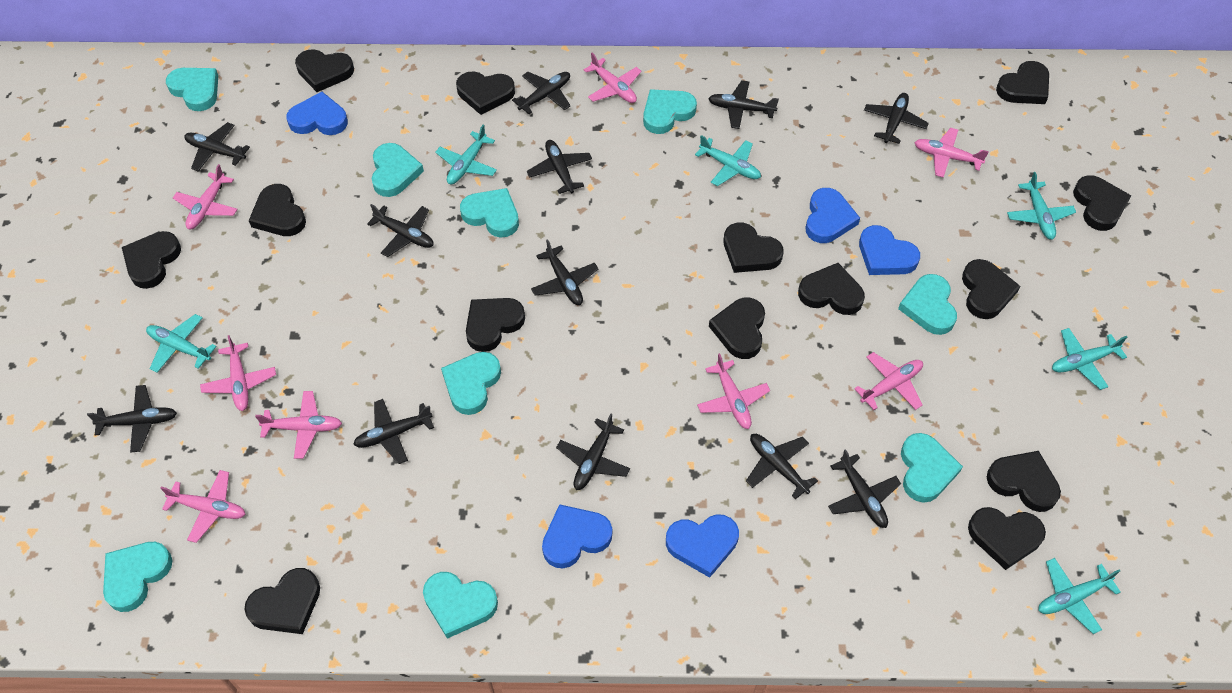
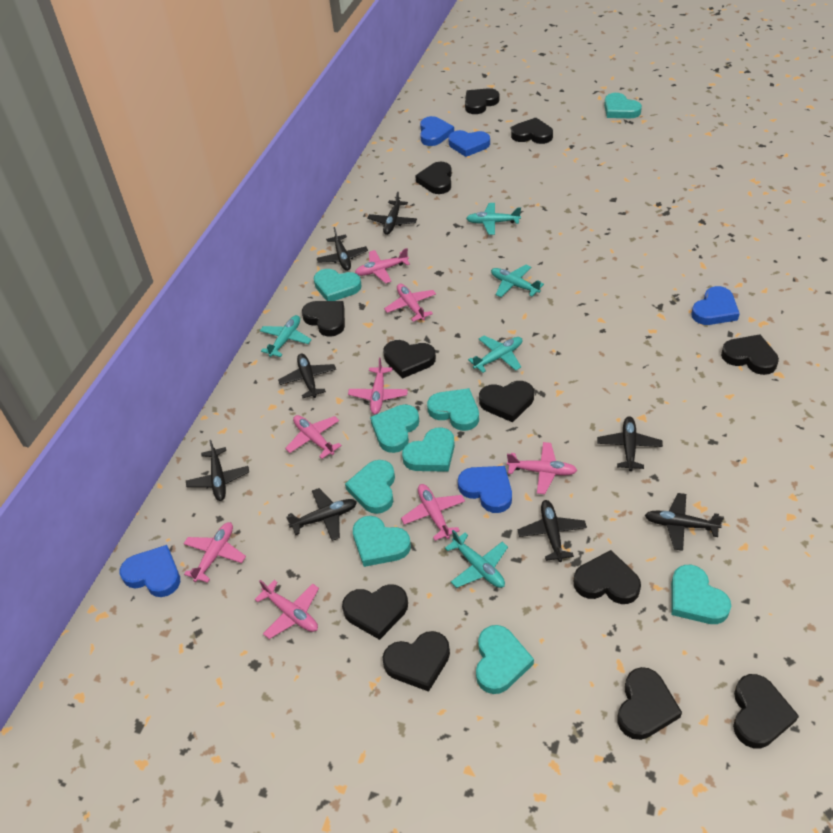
black heart: [122,231,181,289] [244,568,320,634] [249,184,306,236] [295,49,354,92] [456,71,515,115] [466,298,525,352] [709,297,765,359] [724,223,784,273] [798,263,865,315] [962,259,1020,319] [968,507,1046,570] [987,451,1061,512] [996,61,1049,104] [1073,175,1132,231] = 14 -> [302,301,345,337] [342,584,408,640] [383,340,436,378] [383,631,450,692] [415,162,452,194] [465,88,500,114] [479,381,534,422] [511,118,553,144] [574,550,641,604] [617,667,682,740] [721,334,779,375] [733,674,799,748] = 12
black plane: [87,385,177,453] [184,122,250,171] [353,399,434,464] [367,204,433,257] [512,72,571,114] [527,140,592,194] [531,239,599,305] [556,414,630,490] [708,80,779,129] [746,434,818,499] [828,449,901,528] [864,93,929,144] = 12 -> [186,440,249,501] [278,354,336,398] [286,488,357,541] [317,227,368,271] [367,192,417,235] [518,500,587,562] [597,416,663,471] [645,493,724,551] = 8
turquoise plane: [146,314,217,373] [435,124,497,184] [695,135,761,186] [1007,172,1076,240] [1038,558,1121,634] [1052,328,1127,390] = 6 -> [260,315,312,357] [445,530,508,588] [466,203,521,235] [468,336,522,373] [491,265,544,297] = 5

